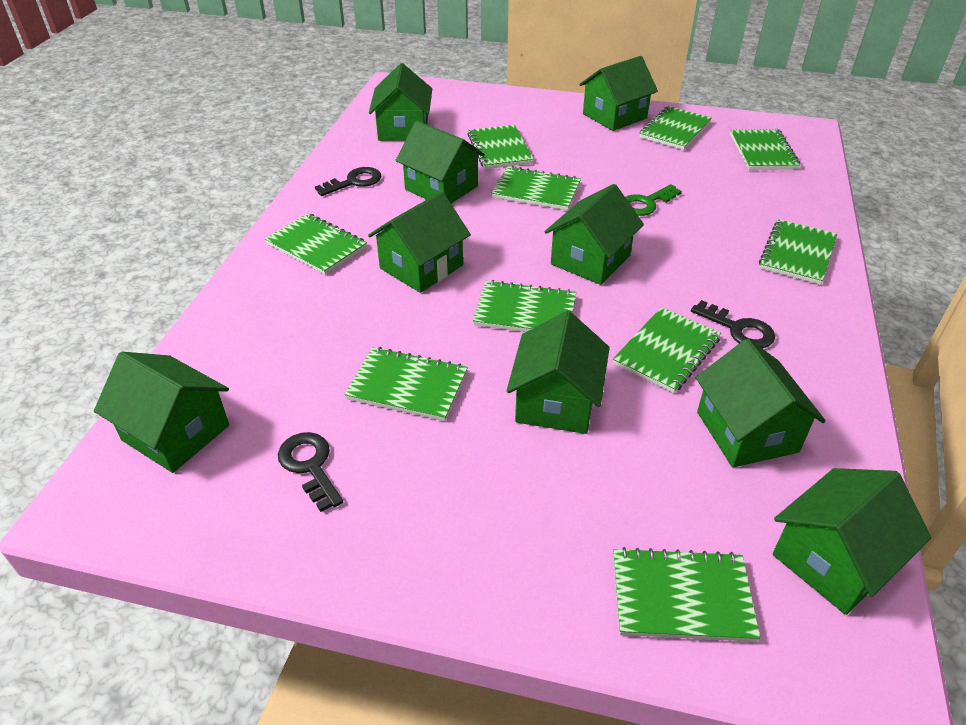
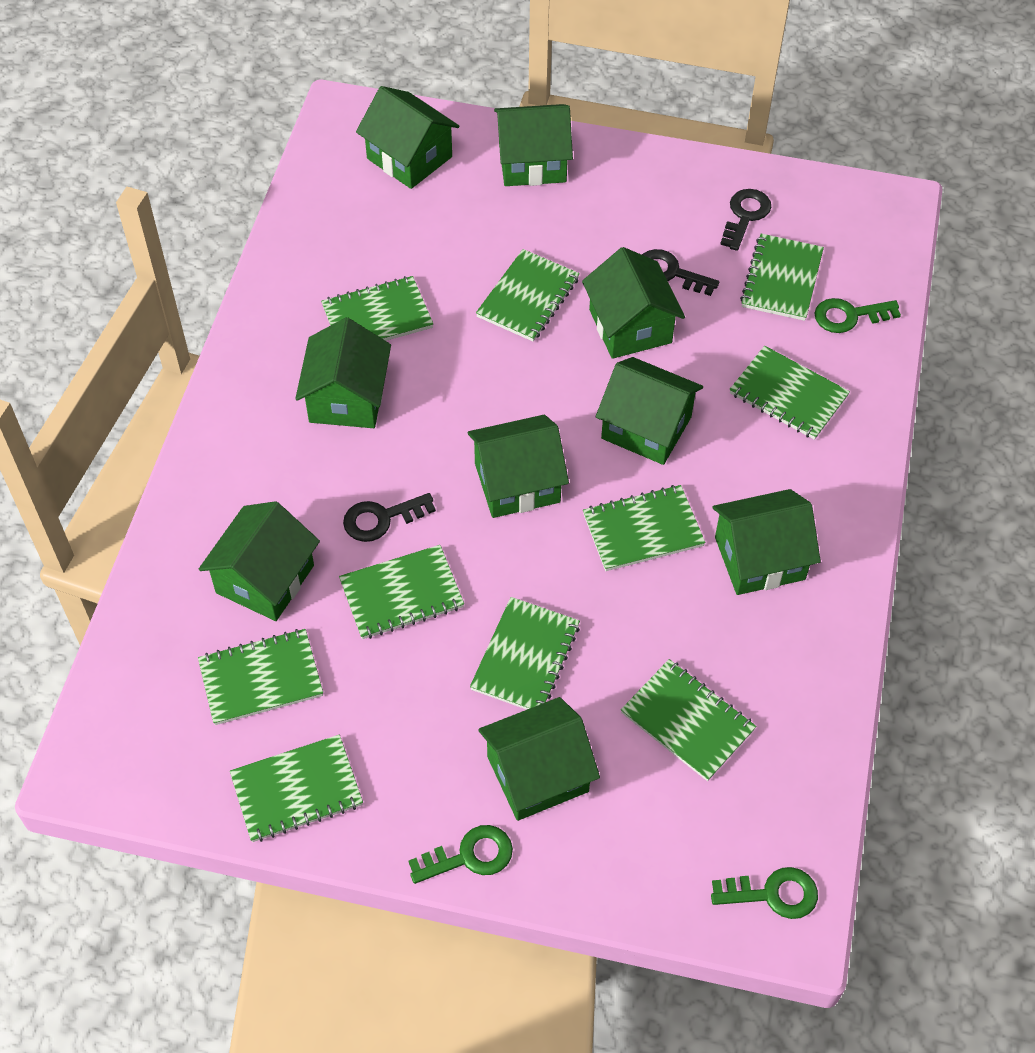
green key: [625,184,682,216] = 1 -> [408,825,513,884] [711,867,818,919] [814,298,901,333] = 3

